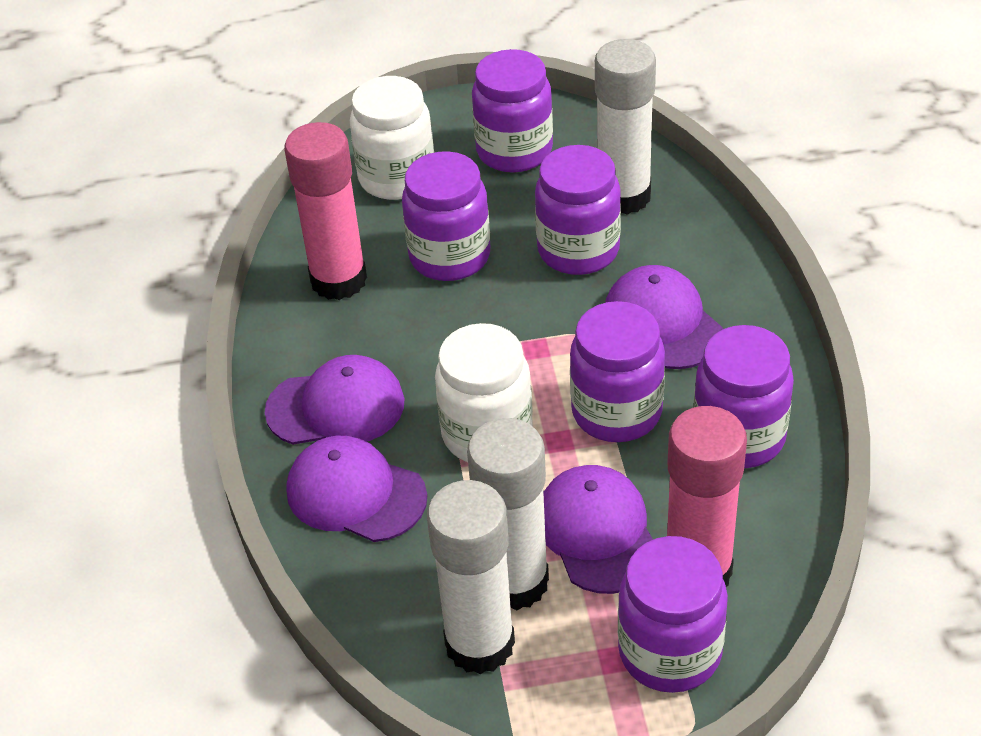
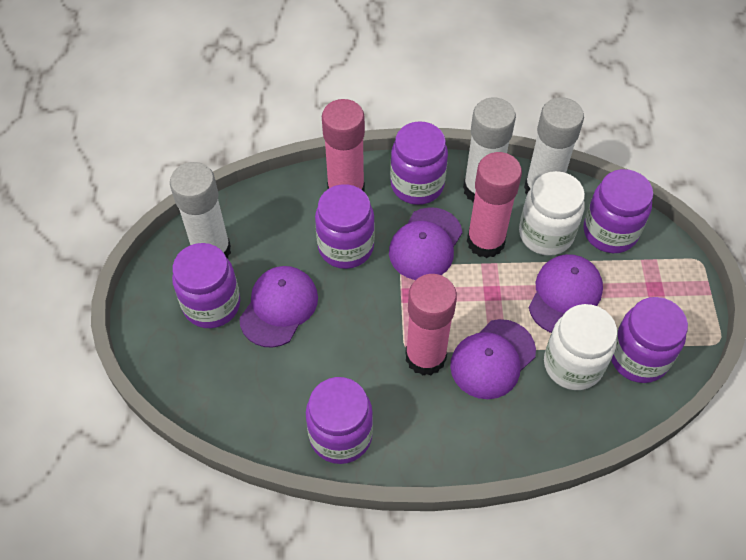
pink glue stick: [285,122,367,300] [667,406,747,587] = 2 -> [322,99,365,191] [405,274,457,376] [467,152,522,258] = 3

